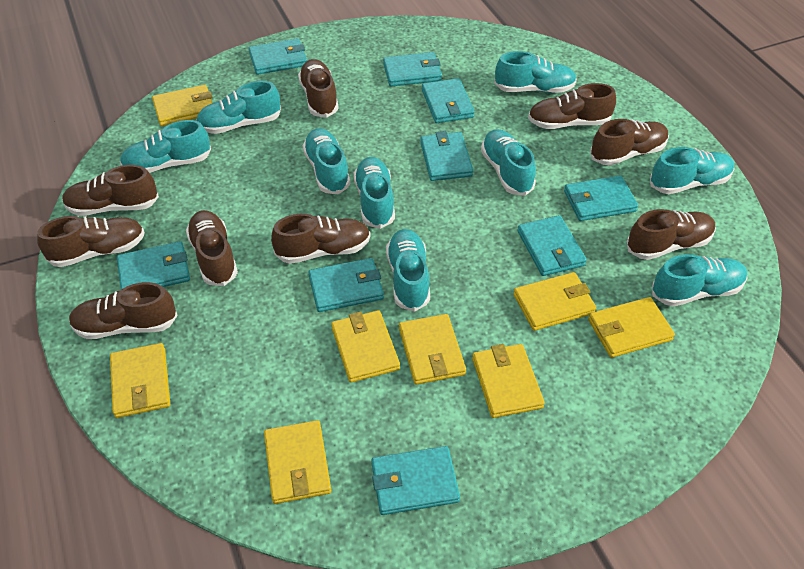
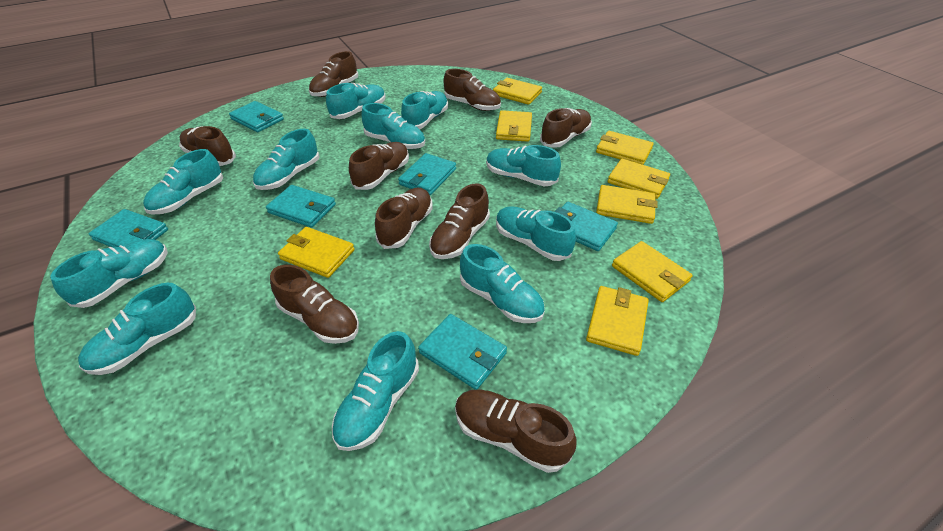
turquoise shoe: [120,120,211,173] [196,81,281,134] [303,128,350,194] [354,157,395,229] [386,229,430,312] [481,129,536,196] [494,51,577,93] [650,147,734,194] [652,254,747,307] = 9 -> [50,239,168,308] [78,283,196,375] [143,149,223,215] [253,129,320,190] [326,83,386,119] [332,331,419,451] [362,103,425,149] [401,91,448,129] [460,244,545,323] [486,145,561,186] [496,206,576,261] = 11
turquoise wallet: [117,241,190,289] [249,38,307,75] [308,258,384,312] [371,446,460,515] [383,52,442,86] [420,131,473,181] [422,78,475,123] [517,215,587,276] [564,175,638,221] = 9 -> [89,209,168,247] [229,101,284,132] [266,185,336,228] [398,153,456,195] [418,314,507,390] [555,202,618,251] = 6

